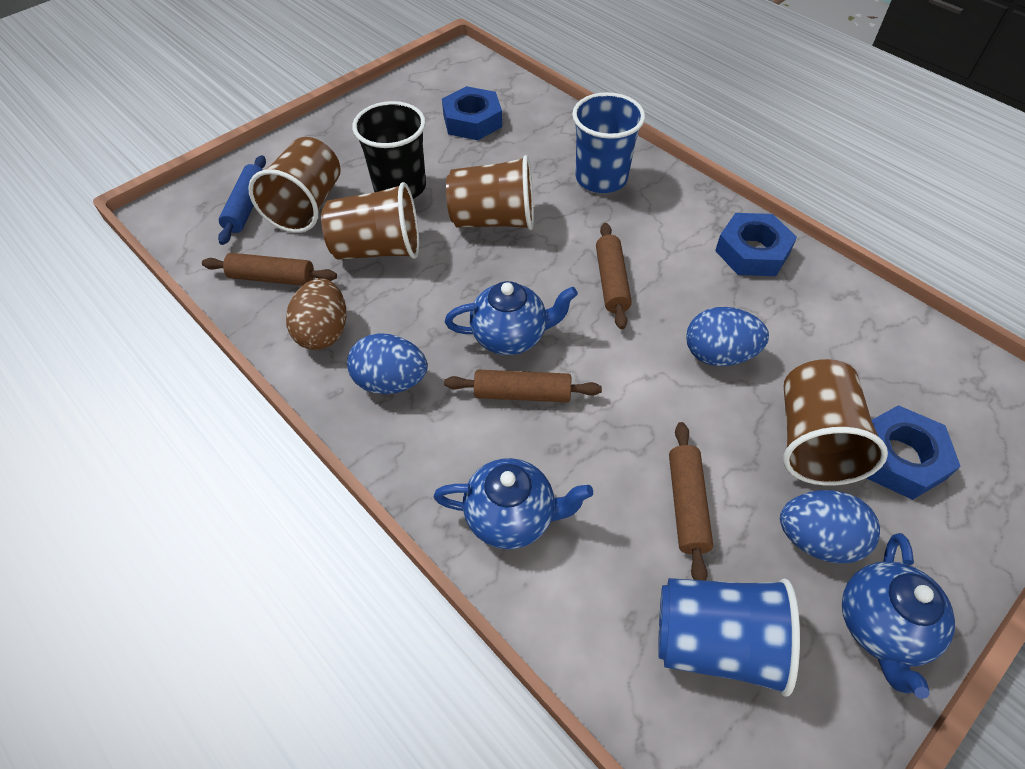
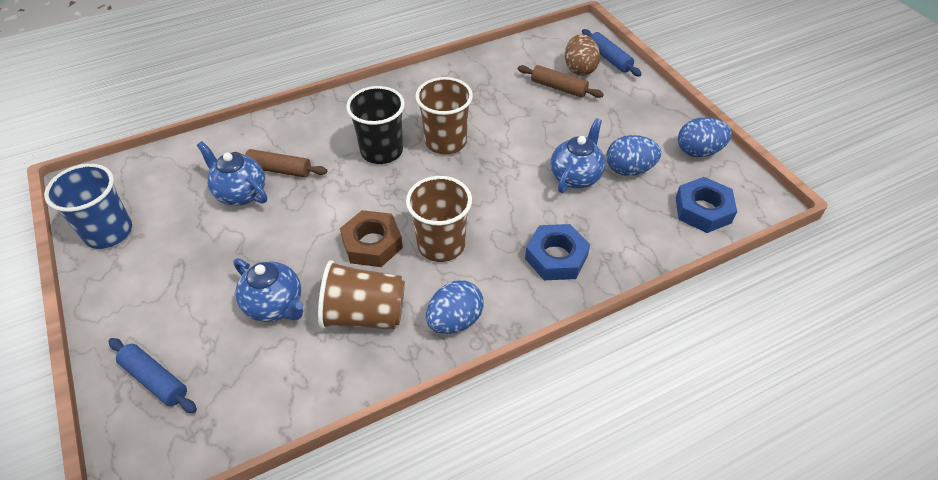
blue cup: [572,92,645,193] [658,578,800,696] = 2 -> [44,164,132,249] = 1
blue nut: [442,86,502,140] [715,213,797,276] [867,405,961,500] = 3 -> [525,224,590,280] [676,177,737,233] = 2
blue rolling pin: [218,155,266,245] = 1 -> [108,338,197,413] [582,29,642,77] = 2
brown cup: [248,137,341,233] [321,182,419,260] [446,155,534,230] [783,359,888,486] = 4 -> [318,260,405,329] [406,176,472,262] [415,77,473,154] = 3
brown nut: none = 0 -> [340,210,403,267] = 1
brown rolling pin: [202,253,337,286] [444,370,602,402] [596,223,632,329] [669,422,713,581] = 4 -> [232,149,327,178] [518,65,604,98] = 2

